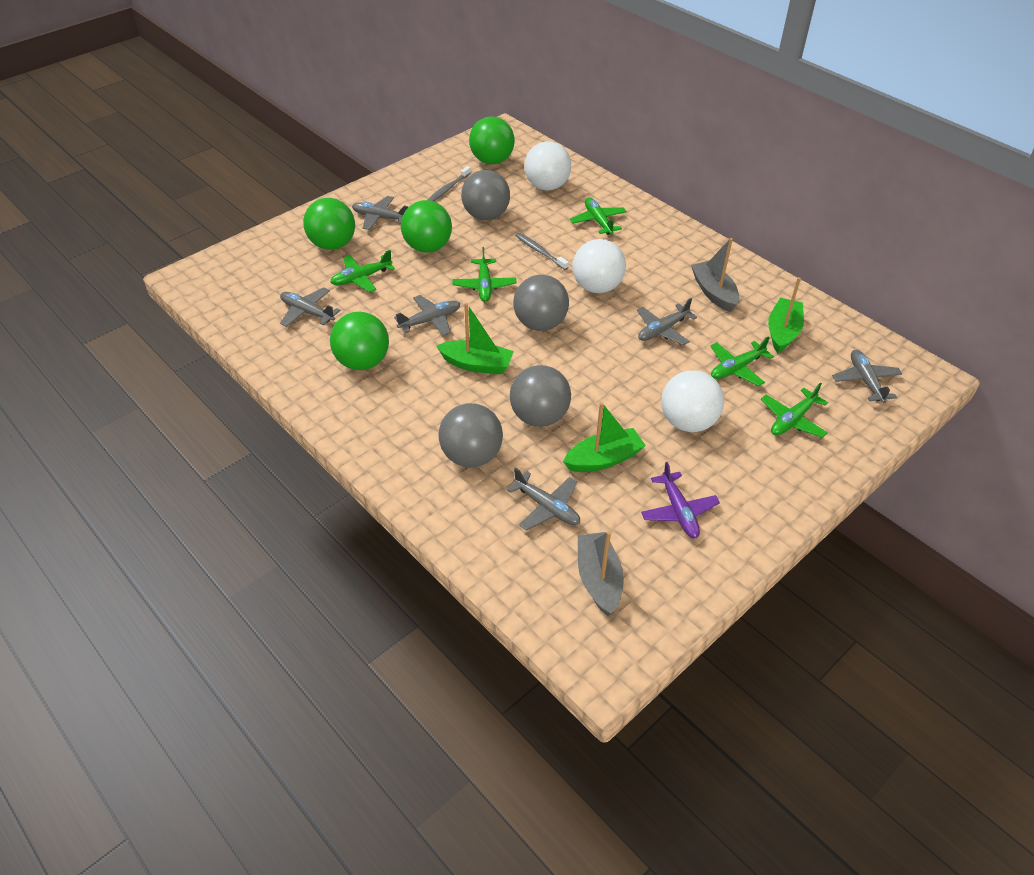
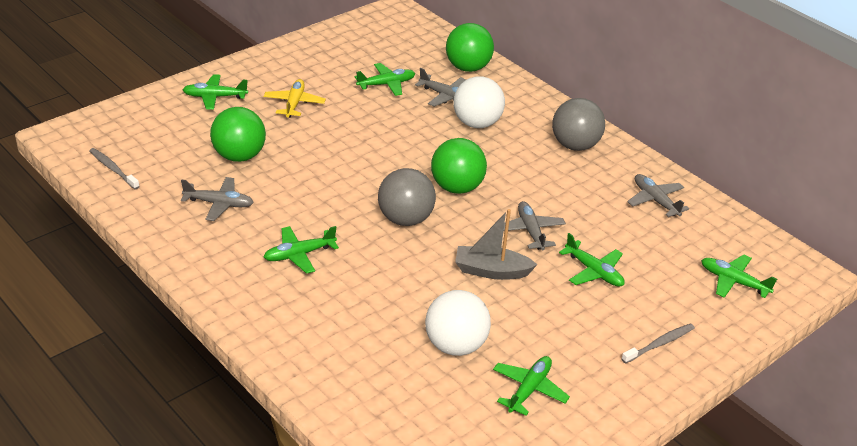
green ball: [303,198,355,250] [330,312,389,370] [401,200,452,253] [469,117,515,164] = 4 -> [210,107,266,162] [431,138,487,194] [446,23,494,72] = 3
green boat: [437,303,514,374] [563,402,646,472] [768,277,804,353] = 3 -> none = 0
green plane: [330,250,395,292] [453,247,517,302] [570,197,627,235] [711,336,774,386] [761,382,828,438] = 5 -> [183,74,248,110] [264,226,339,274] [355,63,415,96] [493,356,570,416] [559,233,625,287] [701,254,777,298] = 6
grey ball: [438,403,503,467] [461,170,510,220] [510,365,571,427] [513,275,569,331] = 4 -> [378,168,436,226] [552,98,605,151] = 2
grey boat: [578,531,624,616] [691,238,739,312] = 2 -> [455,209,537,280] = 1
grey plane: [280,287,340,327] [352,196,408,230] [394,295,460,336] [507,467,580,531] [637,298,697,346] [832,350,902,403] = 6 -> [181,177,254,221] [415,68,466,107] [504,201,566,251] [627,174,689,217] = 4
purple plane: [641,462,720,538] = 1 -> none = 0
white ball: [524,141,571,191] [572,239,626,293] [661,370,724,432] = 3 -> [425,290,491,356] [453,76,505,128] = 2
yellow plane: none = 0 -> [264,79,326,118] = 1

